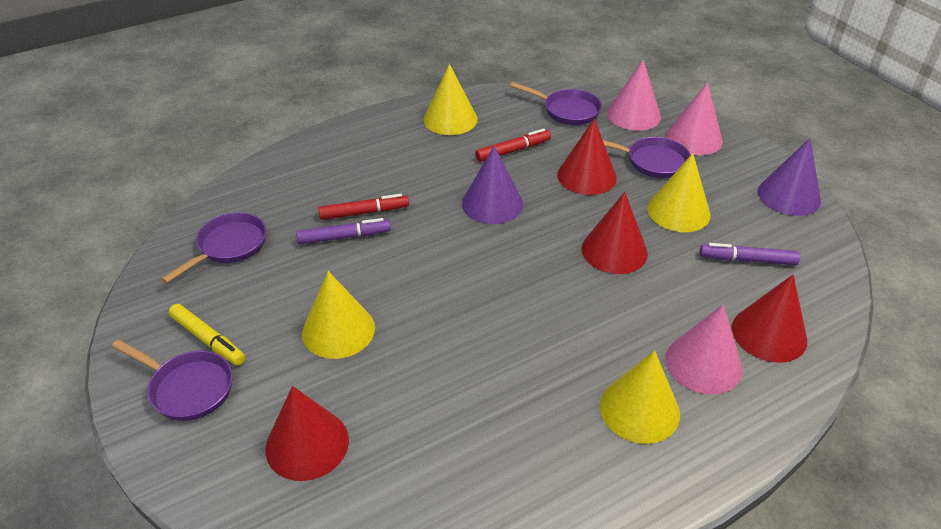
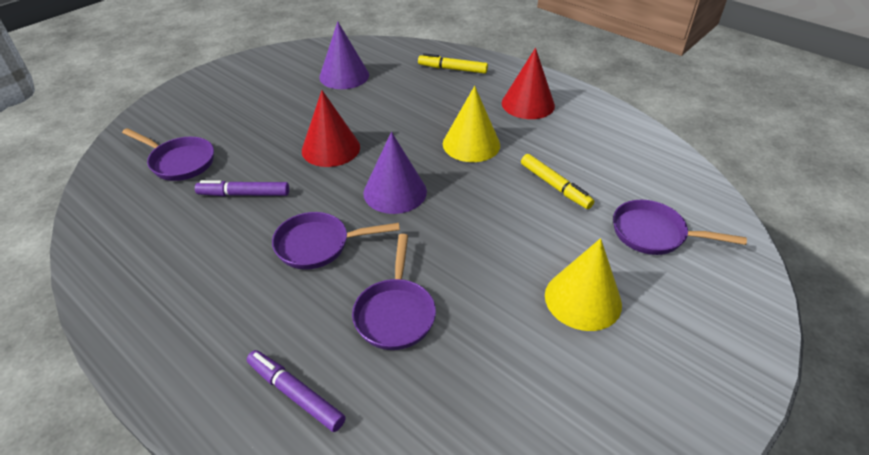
pink cone: [607,60,661,131] [665,304,743,395] [666,82,723,155] = 3 -> none = 0
red cone: [266,386,349,481] [557,119,617,195] [582,192,648,274] [732,275,807,363] = 4 -> [302,90,360,167] [502,48,555,119] = 2
red marker: [318,194,409,220] [475,129,551,162] = 2 -> none = 0
yellow cone: [302,271,375,359] [424,64,478,135] [600,351,680,444] [647,153,711,232] = 4 -> [443,86,500,162] [545,238,622,331] = 2
yellow marker: [169,304,245,366] = 1 -> [418,53,488,74] [521,154,594,209] = 2

